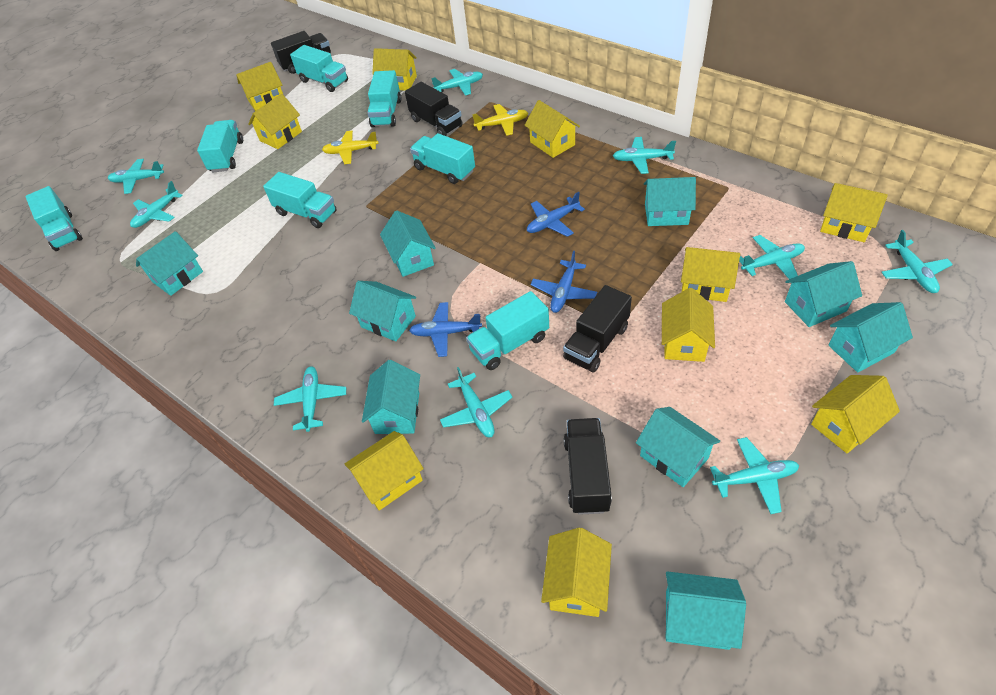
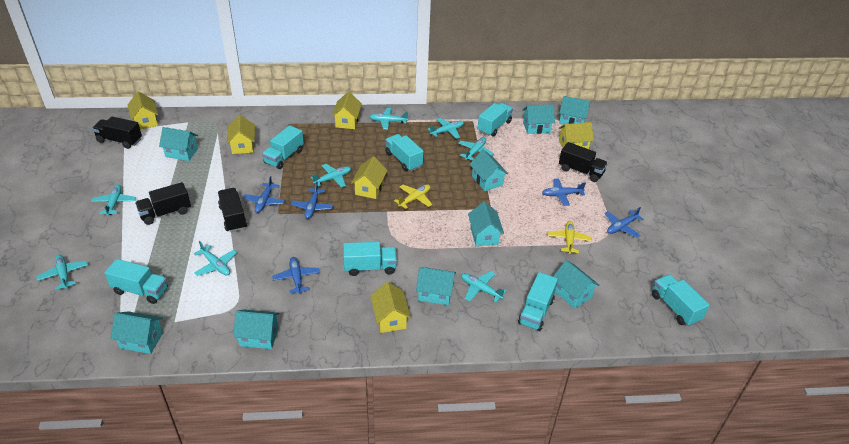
blue plane: [409,302,482,357] [527,192,585,237] [530,251,597,313] = 3 -> [243,176,285,213] [272,257,320,294] [291,181,334,219] [542,178,586,206] [604,207,644,238] = 5
turquoise plane: [108,159,164,194] [130,181,183,228] [274,366,346,432] [431,69,483,96] [440,367,513,437] [613,137,676,174] [710,437,799,514] [739,235,805,279] [881,230,953,293] = 9 -> [36,254,88,290] [91,184,136,216] [194,241,237,276] [311,164,351,188] [369,108,408,130] [428,118,464,139] [458,137,494,161] [461,271,506,302] = 8
yellow house: [236,62,283,111] [248,94,302,149] [344,431,424,511] [372,48,417,91] [524,100,580,158] [541,528,612,617] [662,288,715,362] [681,247,740,302] [811,375,900,453] [820,183,888,242] = 10 -> [128,91,158,130] [227,115,255,154] [332,92,362,129] [351,156,388,199] [370,282,411,333] [559,122,594,149] = 6

